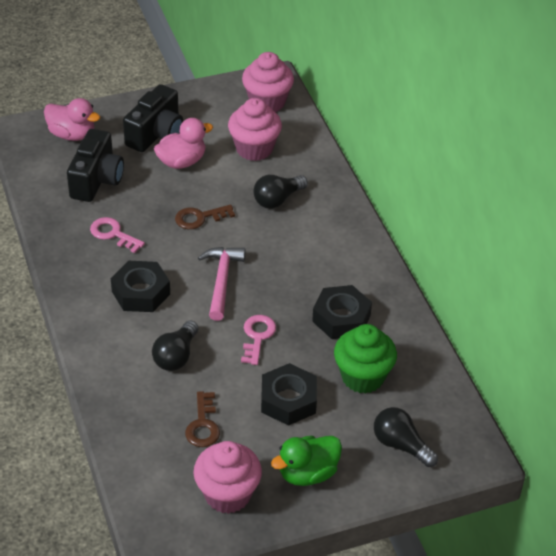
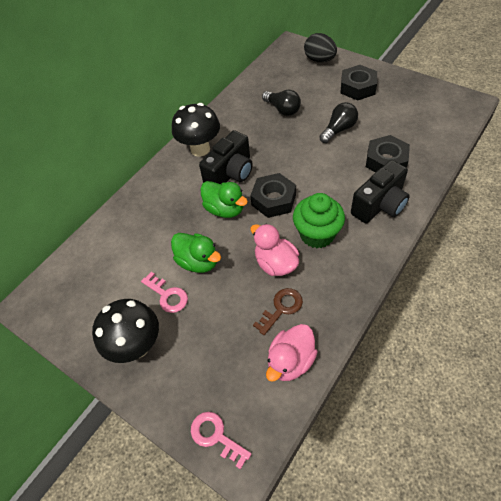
black egg: none = 0 -> [304,33,337,63] = 1
black light bulb: [152,320,198,371] [254,175,308,209] [374,407,438,467] = 3 -> [262,90,301,116] [319,102,358,143] = 2
black mushroom: none = 0 -> [92,299,159,363] [172,103,220,157] = 2
brown key: [175,205,235,229] [185,391,220,447] = 2 -> [253,288,303,335] = 1
green duck: [271,436,342,486] = 1 -> [171,233,221,273] [200,181,248,218] = 2
pink cupcake: [193,441,262,514] [228,98,282,161] [242,52,294,112] = 3 -> none = 0
pink hammer: [198,247,246,321] = 1 -> none = 0

